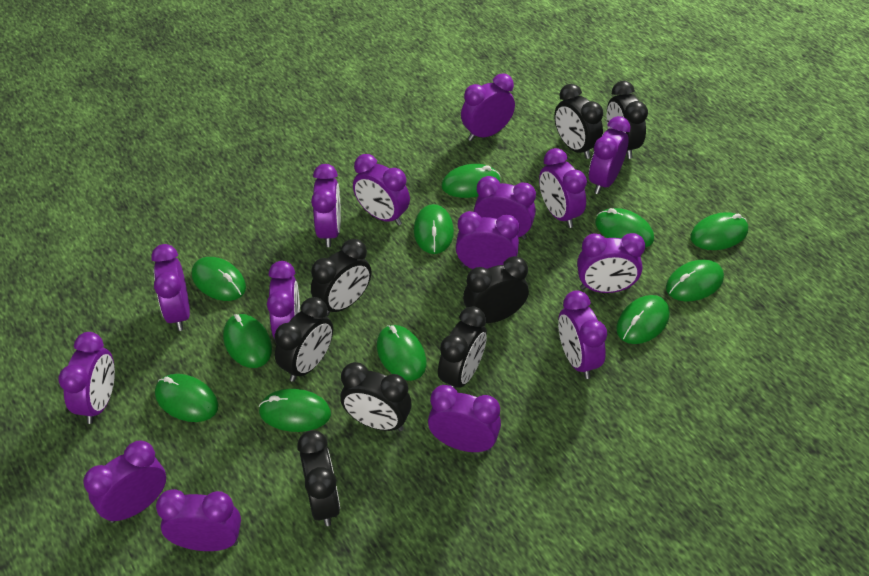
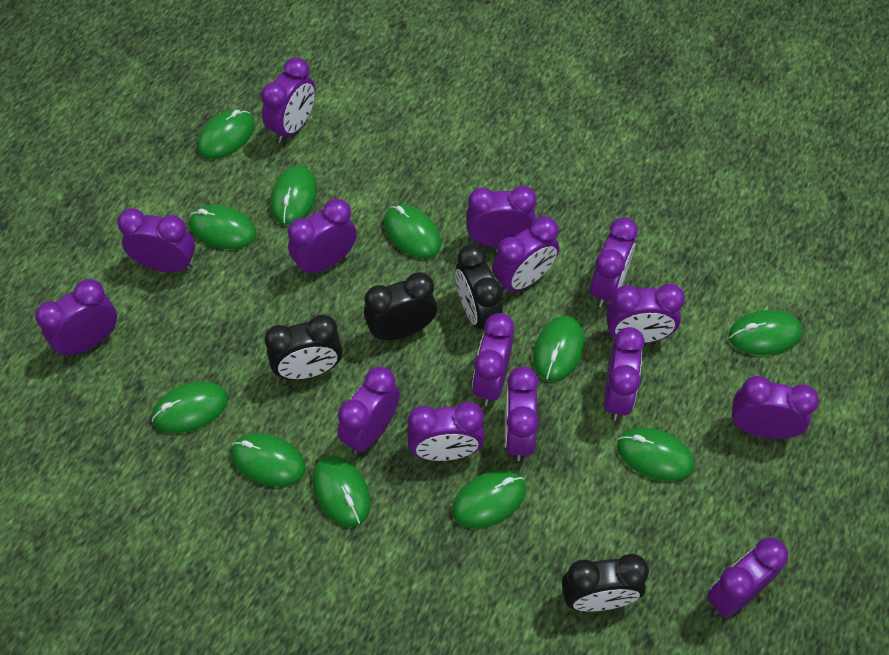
black clock: [275,297,333,382] [297,430,340,526] [311,239,371,317] [340,362,412,431] [438,306,487,389] [463,256,529,323] [554,84,603,159] [607,81,648,159] = 8 -> [265,315,342,380] [364,272,437,340] [455,244,503,332] [562,554,649,611] = 4

